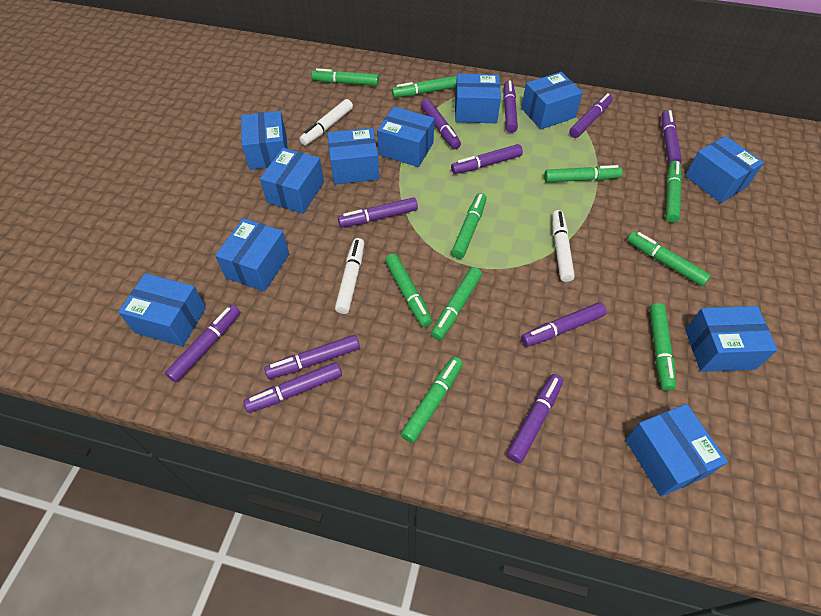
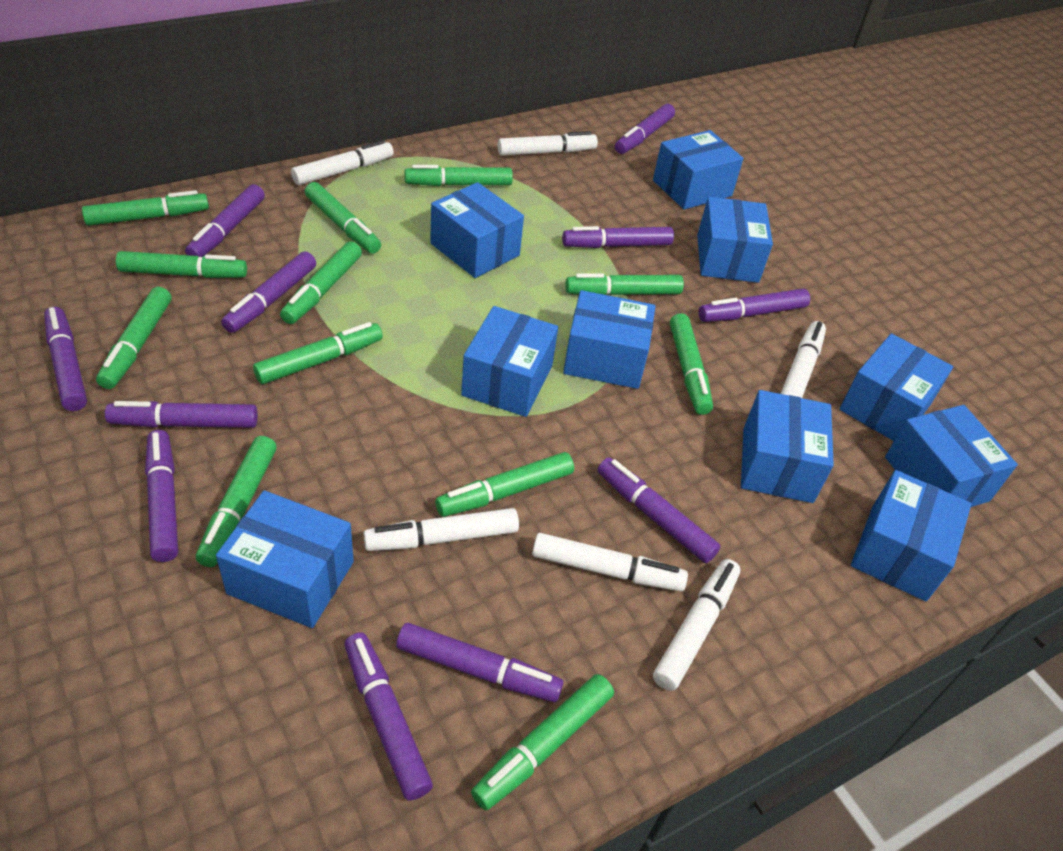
blue box: [118,273,206,346] [215,218,289,292] [241,111,288,170] [260,148,324,214] [327,128,379,184] [377,107,434,167] [455,74,501,123] [521,72,583,129] [625,404,728,497] [685,136,764,203] [685,306,778,372] = 11 -> [216,490,354,628] [430,182,524,278] [461,306,558,417] [563,290,656,389] [653,130,743,210] [697,197,773,283] [741,390,834,503] [840,333,953,441] [851,470,971,601] [885,405,1018,507] = 10
green marker: [312,68,379,86] [385,254,433,327] [392,76,457,98] [401,357,463,443] [431,267,482,340] [451,193,487,259] [544,165,623,182] [627,231,711,286] [650,303,676,391] [666,161,682,223] = 10 -> [82,190,209,226] [96,287,171,389] [116,251,247,278] [196,436,277,567] [253,322,383,384] [280,241,362,324] [305,182,381,254] [405,165,513,186] [435,452,574,517] [471,674,614,810] [565,273,684,295] [670,313,713,415] = 12
white marker: [299,99,353,145] [335,238,364,314] [552,210,575,282] = 3 -> [291,140,394,185] [363,508,519,551] [498,131,598,156] [532,533,688,591] [653,559,740,691] [780,321,826,398] = 6

